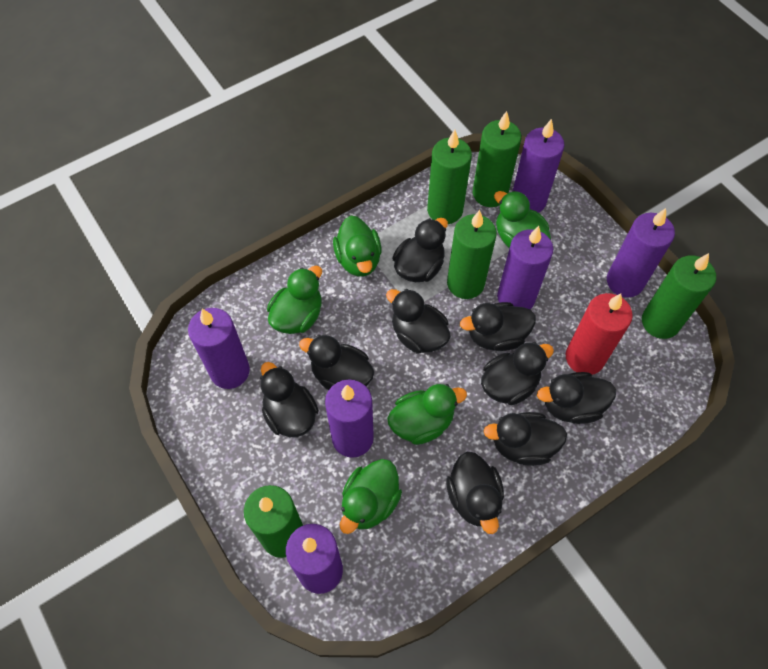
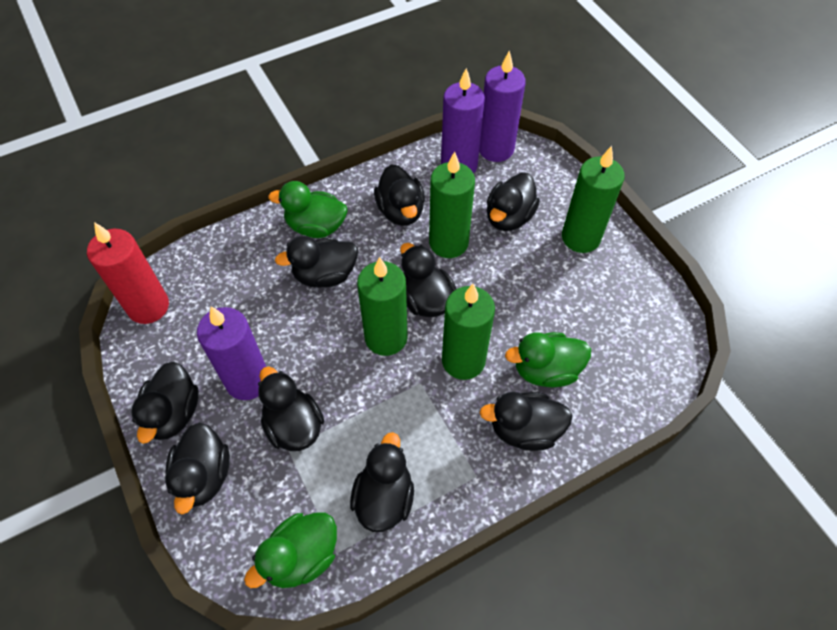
green candle: [244,485,303,558] [427,130,472,224] [447,210,497,299] [473,111,521,207] [642,253,716,339] = 5 -> [357,257,408,356] [429,152,475,258] [442,284,495,380] [562,146,625,253] = 4
green duck: [267,266,322,334] [333,216,382,277] [340,459,402,534] [387,384,467,445] [494,191,551,248] = 5 -> [244,513,337,588] [268,181,347,238] [505,332,591,387] = 3
purple candle: [188,308,250,389] [286,524,343,594] [325,380,374,458] [497,226,553,309] [513,119,564,213] [607,208,675,297] = 6 -> [197,306,266,400] [441,68,485,173] [479,51,526,162] = 3

